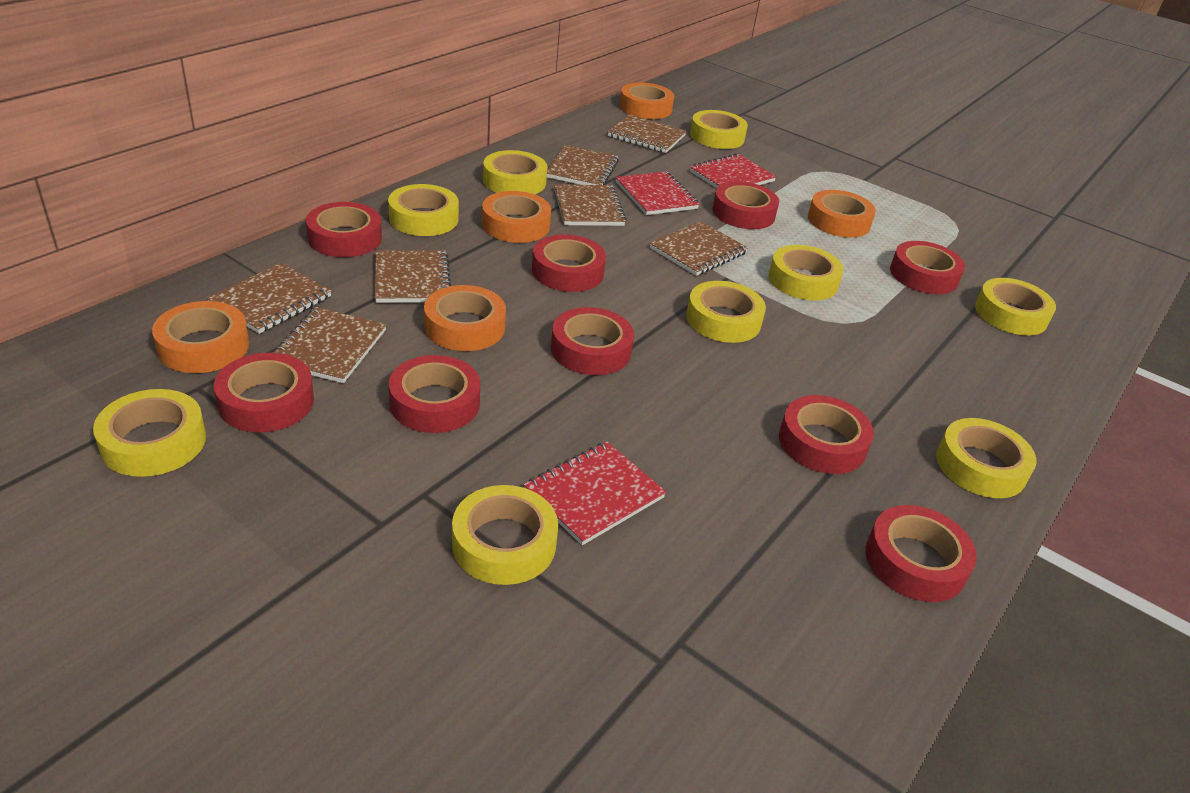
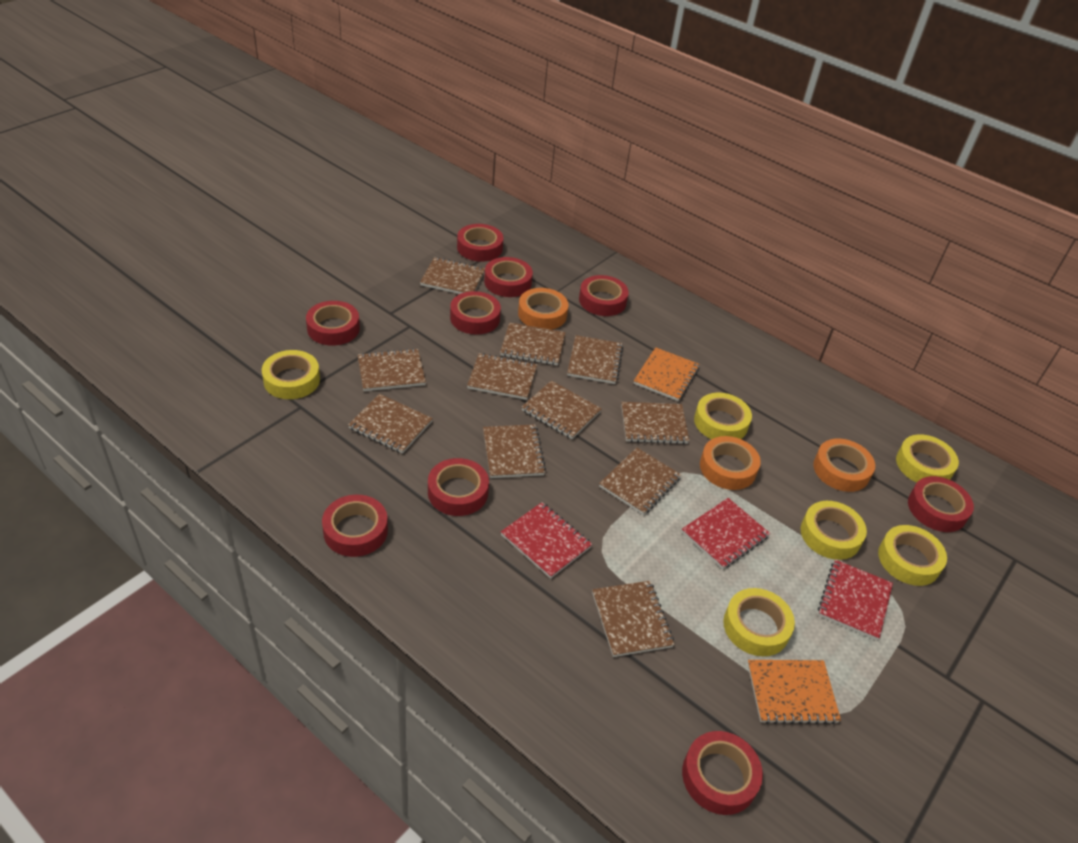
brown notebook: [207,263,331,334] [271,307,387,383] [375,251,451,303] [547,145,619,185] [554,184,627,226] [608,114,686,153] [650,221,748,276] = 7 -> [348,394,433,454] [358,348,426,391] [420,257,485,294] [467,353,537,400] [483,424,546,478] [500,322,566,365] [522,381,602,439] [567,335,623,384] [592,581,674,657] [599,448,681,515] [621,402,689,444] = 11
orange notebook: none = 0 -> [634,347,700,401] [747,660,841,724] = 2
orange tape: [152,301,249,373] [424,285,506,351] [482,191,551,243] [620,82,674,119] [808,190,876,238] = 5 -> [518,288,568,330] [700,436,761,490] [813,439,875,492] = 3
yellow tape: [93,389,206,477] [388,184,459,236] [452,485,558,585] [483,150,547,194] [686,281,766,343] [690,110,748,149] [769,245,844,300] [936,418,1036,498] [975,278,1056,336] = 9 -> [262,350,320,399] [694,393,752,439] [723,588,795,656] [801,501,867,560] [878,525,947,586] [896,434,959,483] = 6

